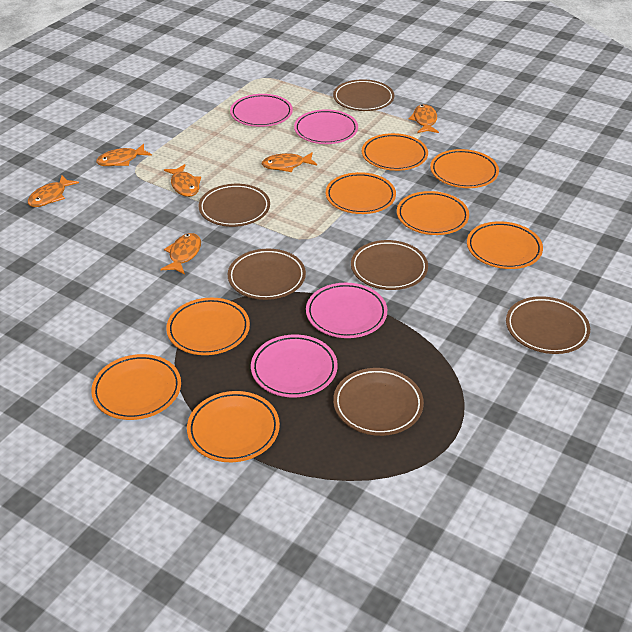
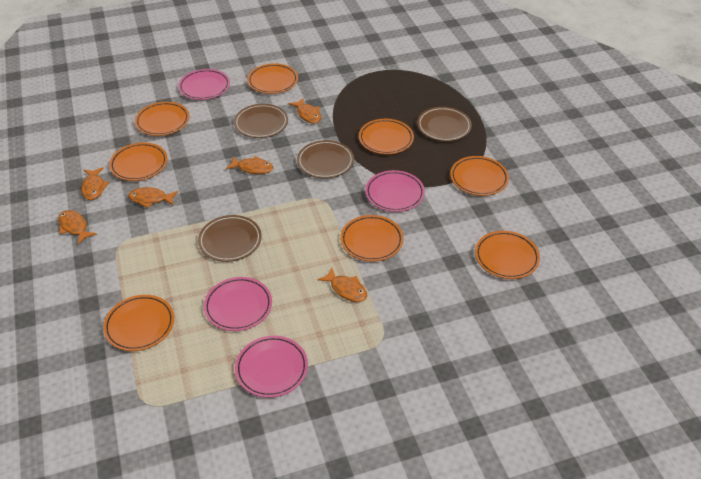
brown plate: [198,184,270,227] [228,249,306,300] [333,79,394,111] [333,368,424,436] [351,240,428,290] [506,296,590,354] = 6 -> [198,215,262,262] [234,104,288,138] [297,140,354,178] [417,107,472,141] = 4

